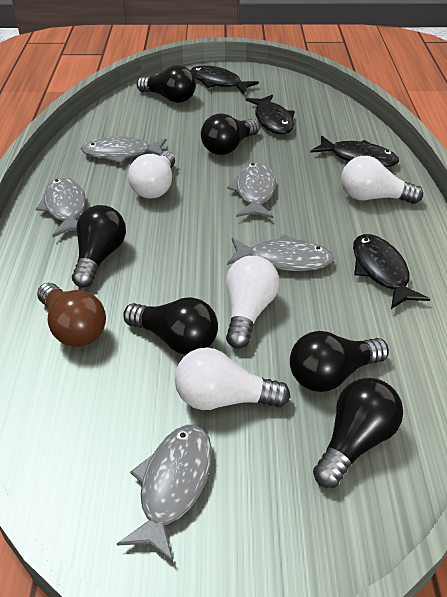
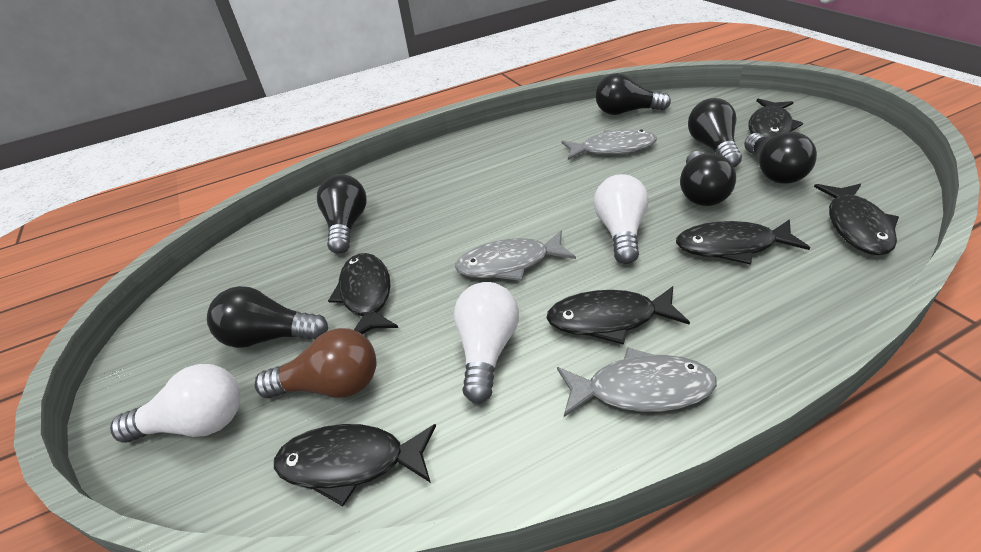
black fish: [190,65,259,94] [246,95,295,134] [310,135,399,167] [353,234,430,309] = 4 -> [274,424,436,506] [328,253,398,334] [546,286,690,345] [676,219,810,265] [748,99,803,137] [814,184,899,255] = 6
grey fish: [36,177,86,237] [81,136,166,163] [117,425,212,563] [227,162,276,218] [227,234,334,271] = 5 -> [455,231,576,281] [557,347,717,417] [562,129,657,160] = 3
white light bulb: [128,151,175,199] [175,347,291,410] [226,256,280,349] [341,156,423,204] = 4 -> [110,364,241,443] [454,282,519,403] [594,174,649,264] = 3

